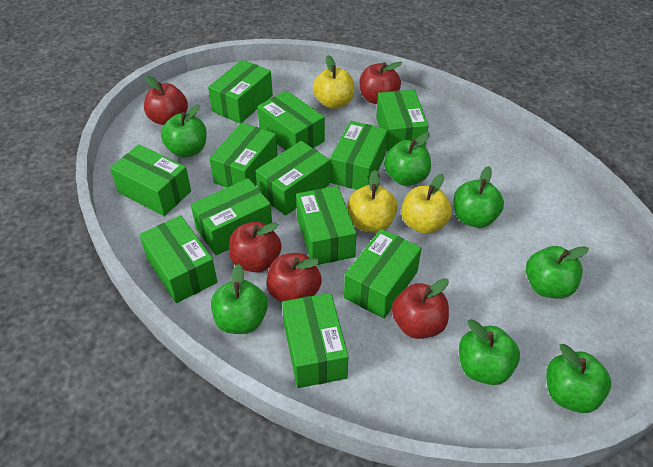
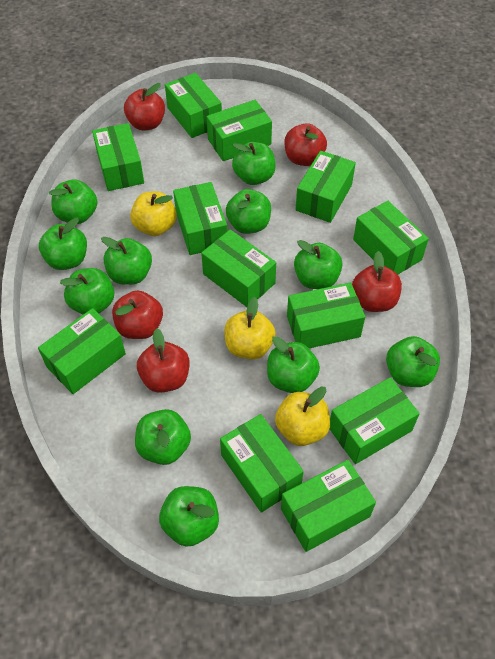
green apple: [161,105,207,158] [211,264,268,334] [384,132,431,186] [454,166,504,228] [459,319,520,385] [526,246,589,299] [546,344,611,413] = 7 -> [39,217,87,270] [49,179,97,224] [60,268,114,314] [101,237,152,285] [135,409,191,465] [159,486,219,547] [226,189,271,234] [232,142,276,185] [267,336,320,393] [294,240,343,289] [386,336,440,387] = 11

